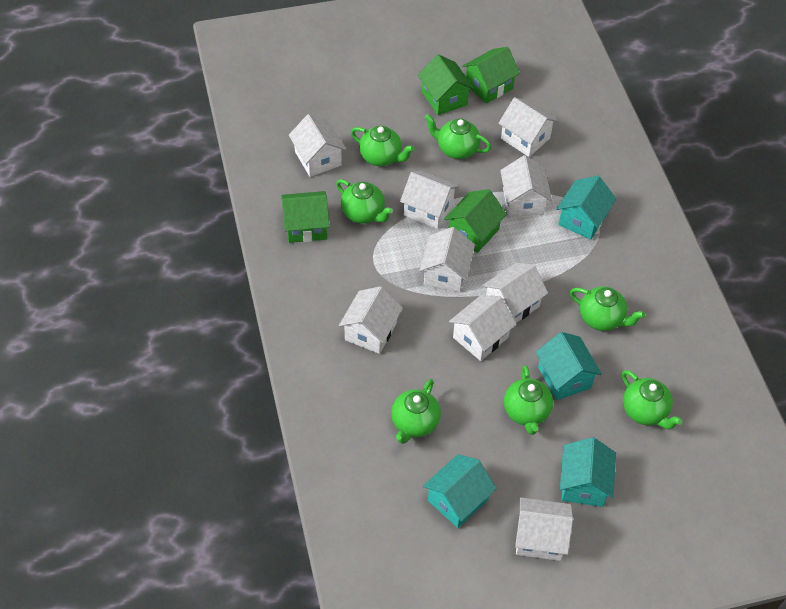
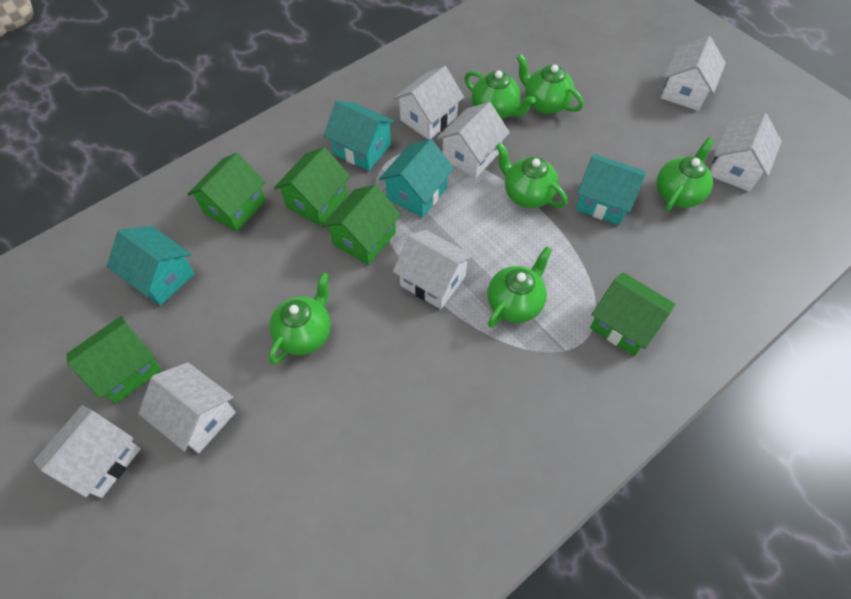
green house: [281,191,330,243] [418,54,474,115] [444,189,507,253] [462,47,520,104] = 4 -> [67,316,162,404] [187,153,266,232] [274,147,351,226] [322,185,401,265] [590,272,675,356] = 5
green teapot: [336,179,393,224] [351,126,415,166] [391,379,441,444] [425,114,491,159] [504,365,553,435] [570,287,645,331] [622,370,682,429] = 7 -> [269,273,331,364] [465,70,536,119] [487,246,552,328] [496,143,567,208] [517,54,584,114] [656,137,714,212] = 6
white house: [289,114,346,177] [339,286,403,354] [400,171,459,229] [419,227,475,292] [449,295,516,361] [482,263,548,323] [498,97,558,157] [500,155,552,217] [515,497,573,561] = 9 -> [34,405,141,498] [138,362,236,453] [393,230,474,309] [394,66,464,139] [437,102,510,178] [661,36,726,111] [710,114,782,191] = 7

